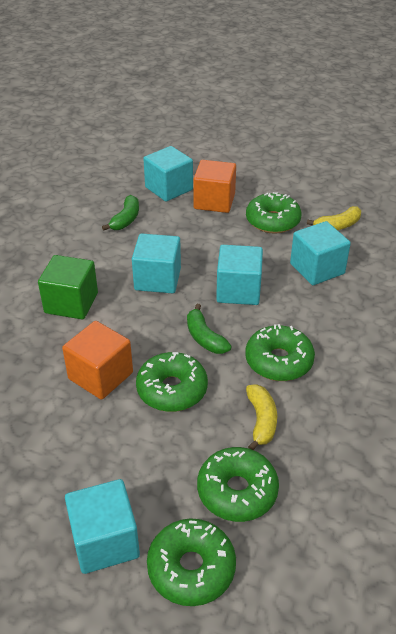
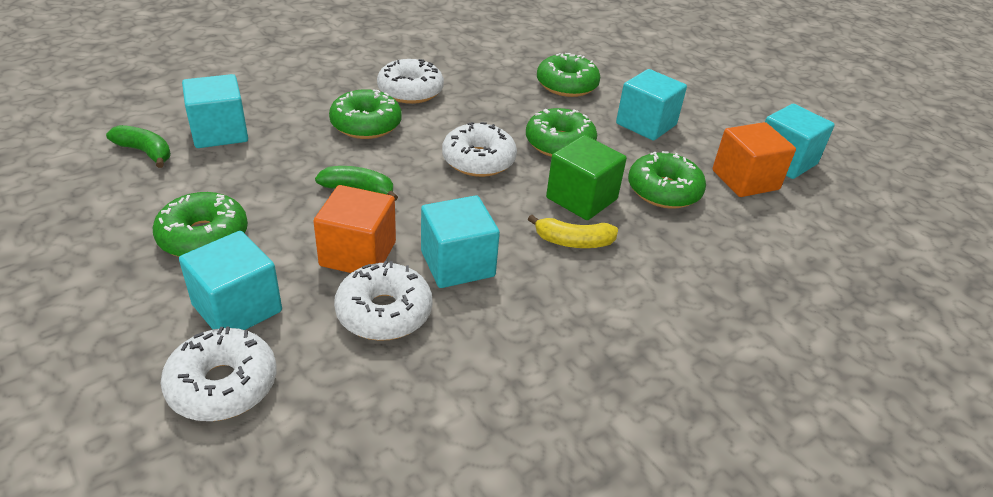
white donut: none = 0 -> [161,326,276,421] [334,261,432,341] [377,59,444,104] [442,122,517,177] = 4
yellow banana: [246,385,277,450] [307,206,361,230] = 2 -> [528,215,618,248] = 1

